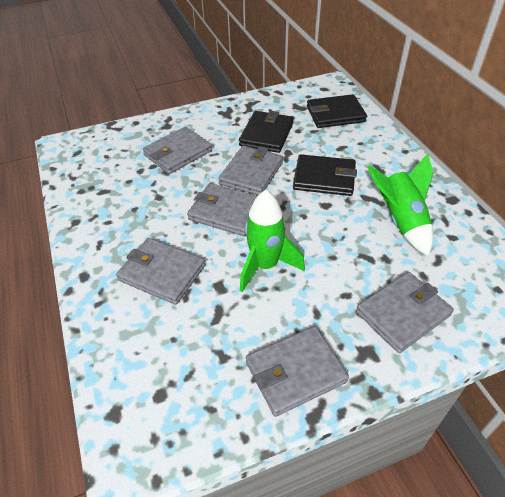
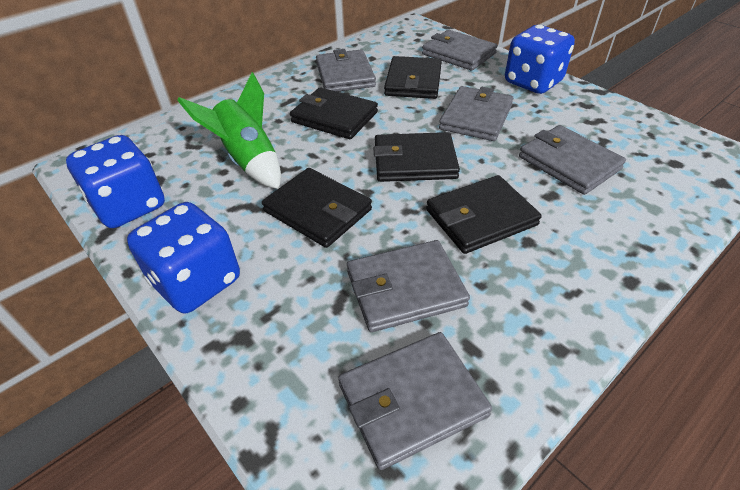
black wallet: [239,111,294,153] [293,154,357,196] [307,94,367,128] = 3 -> [262,168,372,248] [290,87,378,139] [373,132,460,182] [384,56,442,99] [426,175,542,254] = 5
blue dice: none = 0 -> [66,135,165,228] [127,202,240,313] [505,25,575,94] = 3
green rocket: [240,190,305,292] [367,153,433,256] = 2 -> [177,72,281,189] = 1

